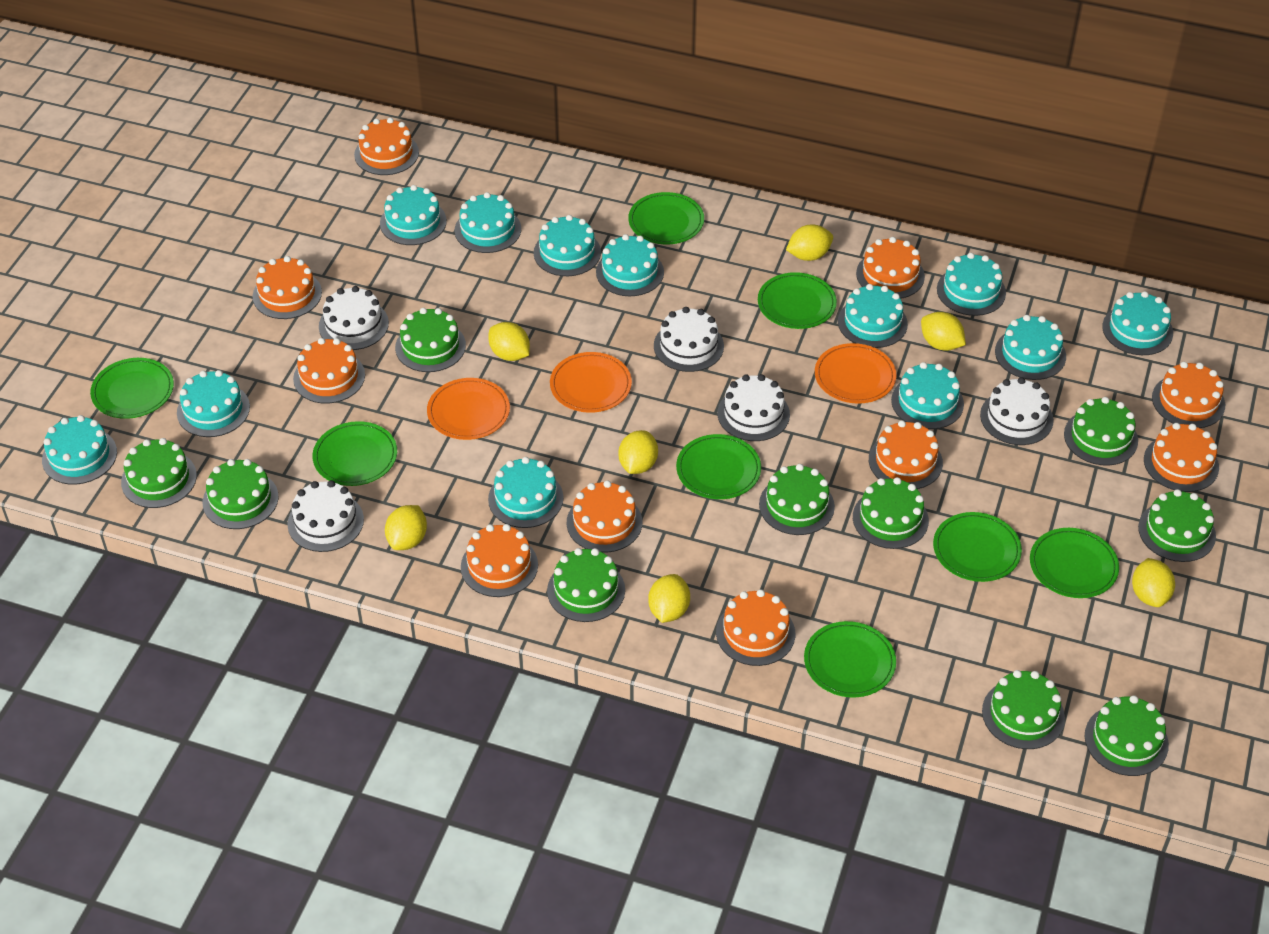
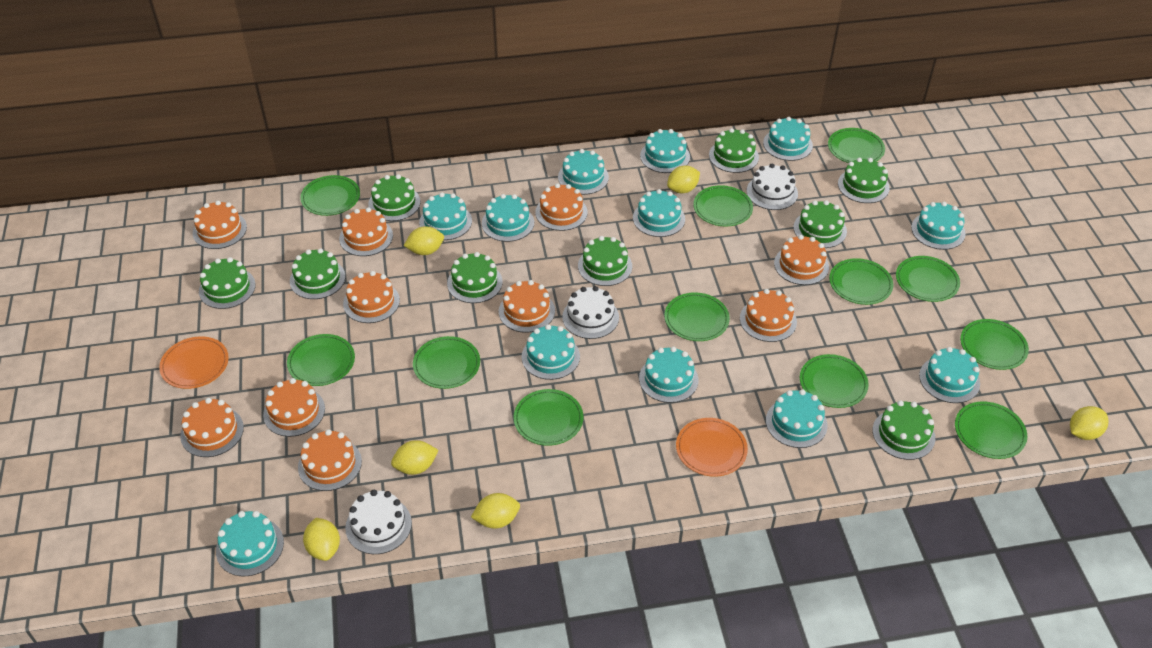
green cake: [121,438,197,508] [203,459,279,529] [395,308,466,372] [547,548,625,622] [759,464,835,535] [853,477,929,549] [982,670,1065,749] [1064,397,1138,466] [1085,695,1169,776] [1138,489,1216,562] = 10 -> [199,257,256,309] [290,248,345,299] [368,174,420,221] [447,252,503,303] [578,236,632,286] [709,128,759,173] [793,200,847,248] [838,158,890,203] [873,400,935,460] = 9
green plate: [90,358,174,419] [312,421,397,486] [628,192,704,244] [676,434,761,499] [758,272,837,329] [804,621,896,697] [933,512,1022,582] [1030,528,1119,598] = 8 -> [287,334,355,386] [300,175,360,216] [413,336,480,389] [513,389,583,446] [664,293,730,341] [693,185,753,226] [800,354,869,408] [828,128,885,163] [829,258,893,305] [896,256,960,302] [955,401,1027,459] [960,319,1029,370] = 12
orange plate: [427,378,510,440] [550,352,632,413] [815,343,896,404] = 3 -> [159,336,229,389] [676,418,748,477] = 2
white cake: [287,480,364,552] [319,286,389,350] [654,307,724,372] [717,374,790,441] [980,377,1054,445] = 5 -> [345,490,412,554] [562,286,619,339] [746,164,798,210] = 3
yellow lemon: [385,505,427,550] [488,322,530,361] [619,430,658,474] [648,574,690,623] [786,225,833,261] [921,312,966,351] [1132,558,1175,607] = 7 -> [303,518,340,561] [391,440,439,475] [404,226,444,255] [471,493,520,528] [667,166,700,193] [1070,406,1109,440] = 6

